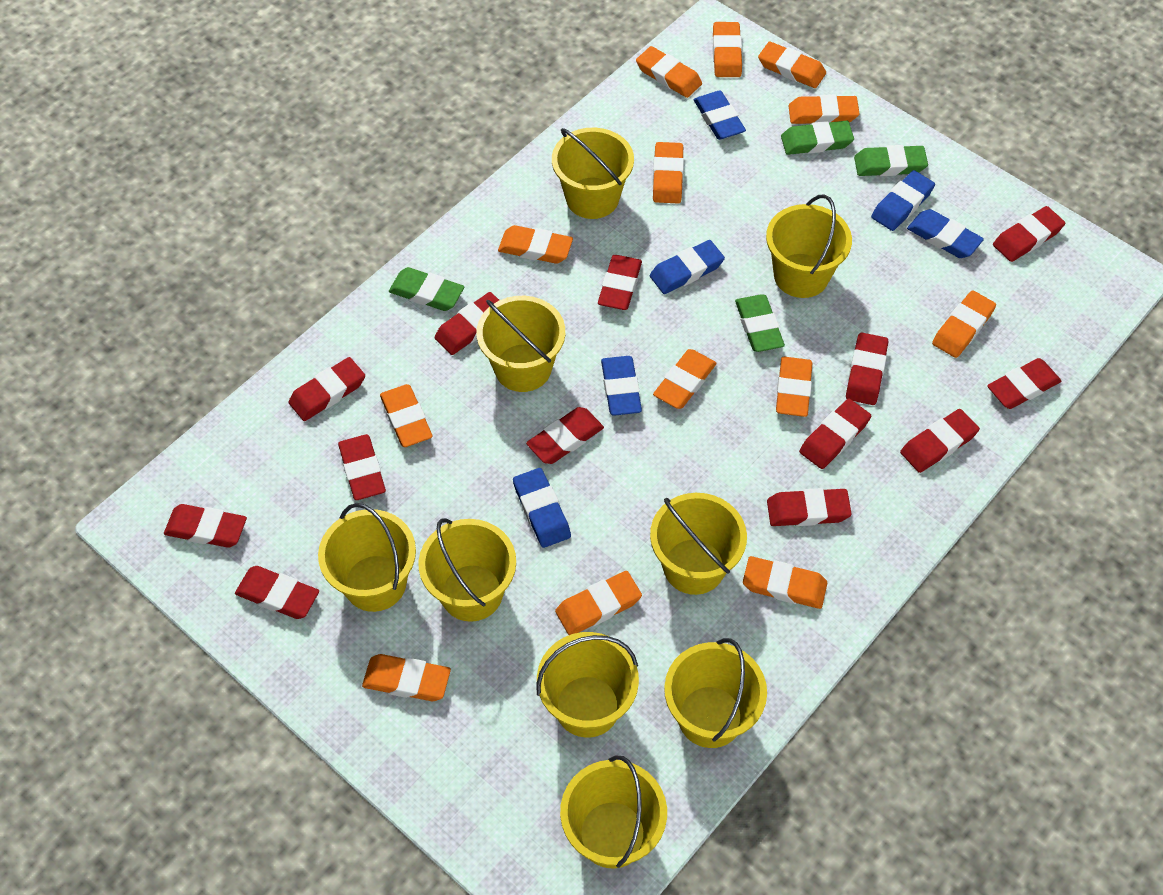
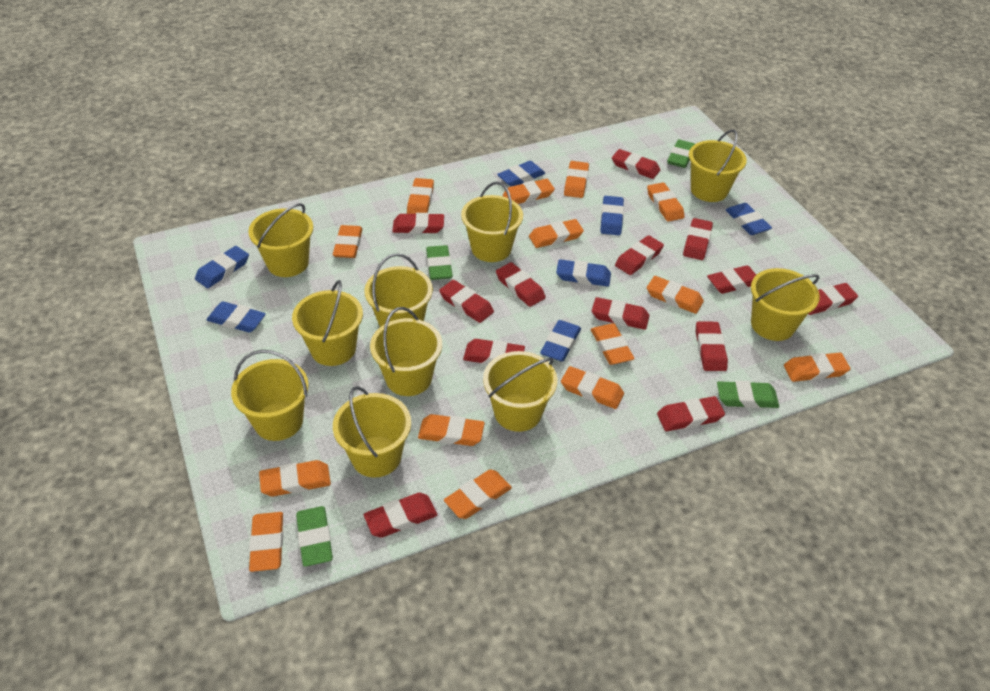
blue eraser: [513,468,571,548] [601,356,642,416] [650,240,725,294] [694,91,746,140] [871,170,935,231] [907,209,984,258] = 6 -> [195,246,249,288] [207,301,266,333] [497,161,545,187] [540,320,581,362] [556,259,611,287] [600,196,624,235] [726,203,772,235] = 7
orange eraser: [362,654,451,701] [380,384,433,447] [498,225,573,264] [555,571,642,635] [636,46,702,98] [653,142,684,204] [653,349,717,409] [713,22,742,77] [743,556,827,609] [758,41,826,88] [776,357,812,417] [789,95,860,124] [932,290,996,358] = 13 -> [249,512,283,572] [259,460,331,497] [333,225,362,258] [407,178,434,214] [418,414,485,446] [444,469,512,519] [503,179,555,204] [529,219,584,248] [561,366,624,409] [564,161,589,198] [591,323,635,365] [647,183,685,222] [647,276,704,314] [784,352,850,382] = 14
yellow bucket: [318,503,416,612] [418,518,516,622] [476,296,565,392] [536,632,639,738] [552,128,634,219] [560,755,667,868] [650,493,747,595] [664,638,767,748] [766,194,852,298] = 9 -> [231,350,309,441] [248,203,313,277] [292,280,363,366] [333,386,411,478] [364,253,433,327] [370,307,442,396] [461,182,523,262] [483,351,557,432] [689,129,747,202] [751,268,820,341] = 10

